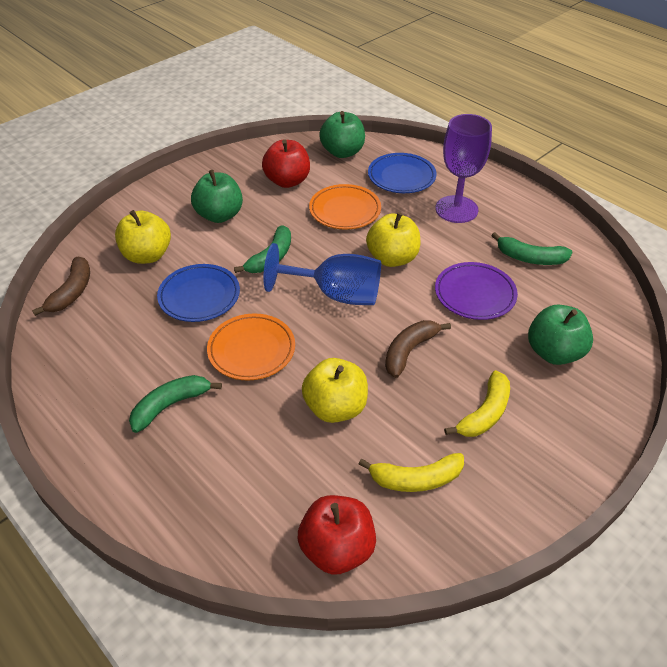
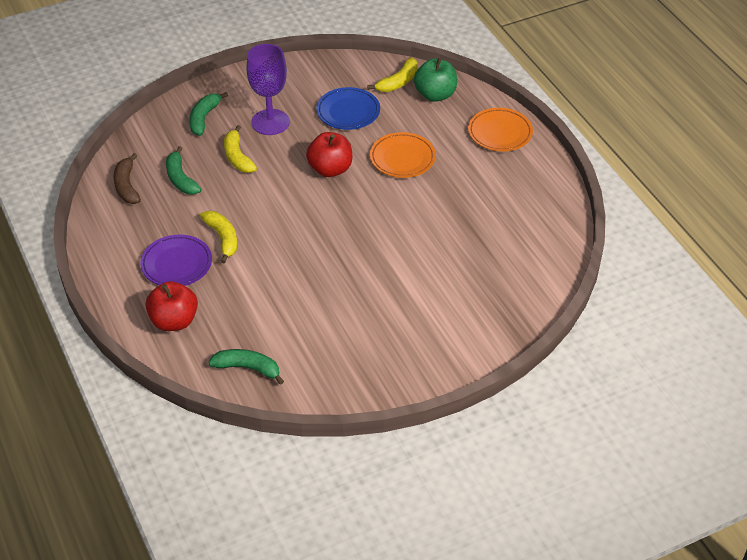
blue goblet: [263,243,381,305] = 1 -> none = 0
blue plate: [157,264,240,322] [368,153,436,193] = 2 -> [316,87,380,130] = 1
brown banana: [32,257,90,316] [385,320,451,378] = 2 -> [113,153,141,204] = 1
green apple: [191,170,243,223] [319,111,365,158] [528,304,593,365] = 3 -> [414,58,457,102] = 1
yellow apple: [115,210,171,264] [302,358,368,423] [366,212,420,267] = 3 -> none = 0
yellow banana: [359,453,464,492] [444,370,510,437] = 2 -> [200,211,237,263] [224,125,257,173] [367,57,418,92] = 3

